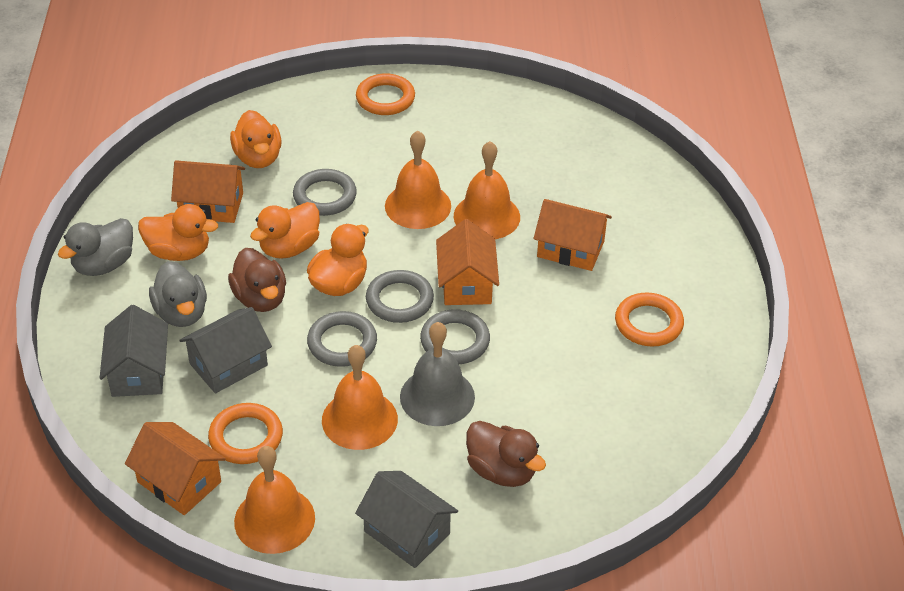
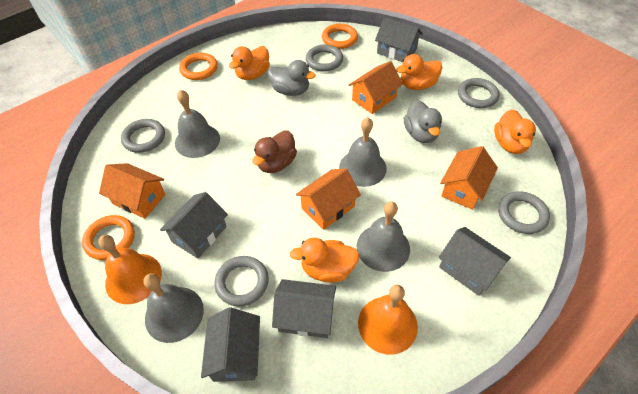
brown duck: [228,248,286,312] [466,421,546,487] = 2 -> [252,130,297,173] = 1
grey bell: [400,322,475,426] = 1 -> [143,273,204,343] [175,90,220,158] [339,117,387,187] [357,201,410,272] = 4
grey house: [100,305,168,397] [179,307,272,393] [355,471,458,568] = 3 -> [160,192,228,258] [201,307,260,382] [272,279,336,338] [375,17,423,62] [439,227,511,296] = 5
grey ring: [293,169,357,216] [307,311,377,367] [366,270,434,323] [420,309,490,364] = 4 -> [121,119,165,153] [214,256,269,306] [306,44,343,72] [458,78,500,108] [498,191,550,234] = 5
orange bell: [234,446,315,554] [322,345,398,450] [385,131,451,229] [454,141,520,239] = 4 -> [98,235,162,304] [358,285,418,355] = 2

